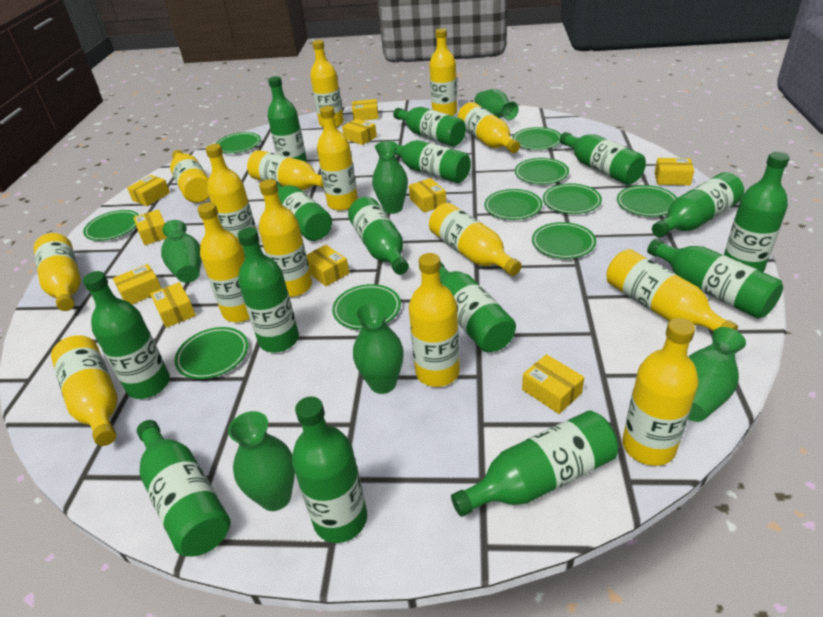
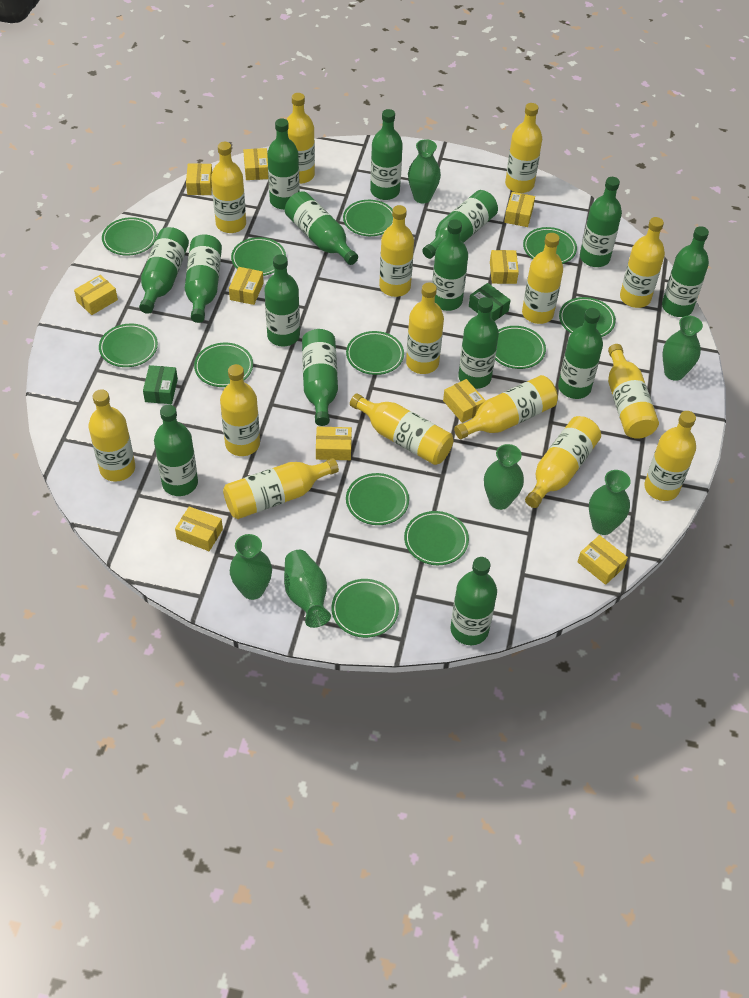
green box: none = 0 -> [143,365,178,404] [469,283,511,321] = 2
green plate: [83,210,139,241] [174,327,248,379] [216,132,261,153] [332,284,401,330] [484,189,542,220] [512,127,561,150] [515,158,569,184] [532,222,596,259] [543,183,602,214] [617,185,677,217] = 10 -> [99,324,158,367] [102,217,157,256] [194,343,253,387] [231,237,286,276] [331,579,399,638] [343,200,393,236] [346,331,404,375] [346,473,409,525] [404,511,469,565] [495,326,546,369] [523,227,577,264] [559,297,616,337] = 12

